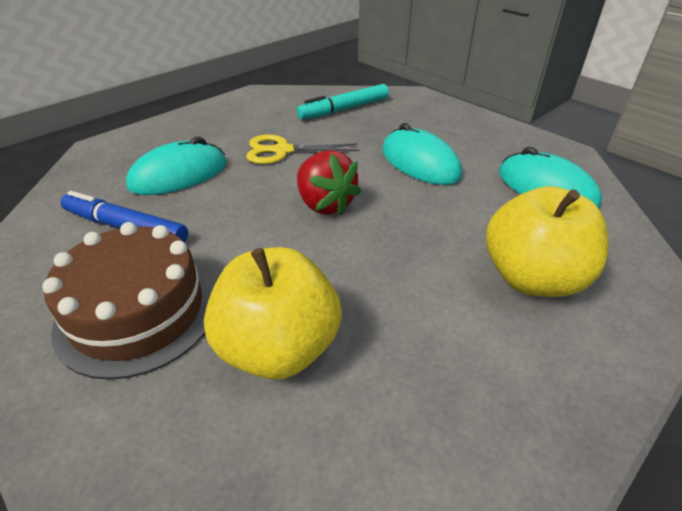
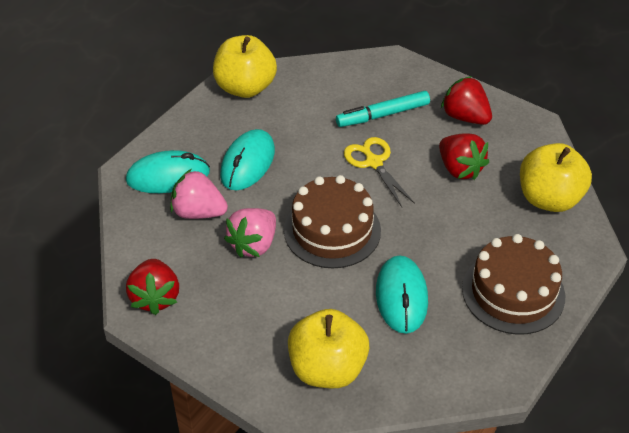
blue marker: [61,191,188,243] = 1 -> none = 0
brown cake: [42,222,214,380] = 1 -> [284,175,381,268] [462,234,565,335] = 2
pink strawberry: none = 0 -> [170,169,228,219] [224,208,276,258] = 2
red strawberry: [297,150,362,216] = 1 -> [126,259,179,315] [439,133,489,180] [441,76,492,125] = 3
yellow apple: [204,247,342,379] [486,186,608,297] = 2 -> [213,35,277,98] [288,309,369,388] [520,143,592,212] = 3

